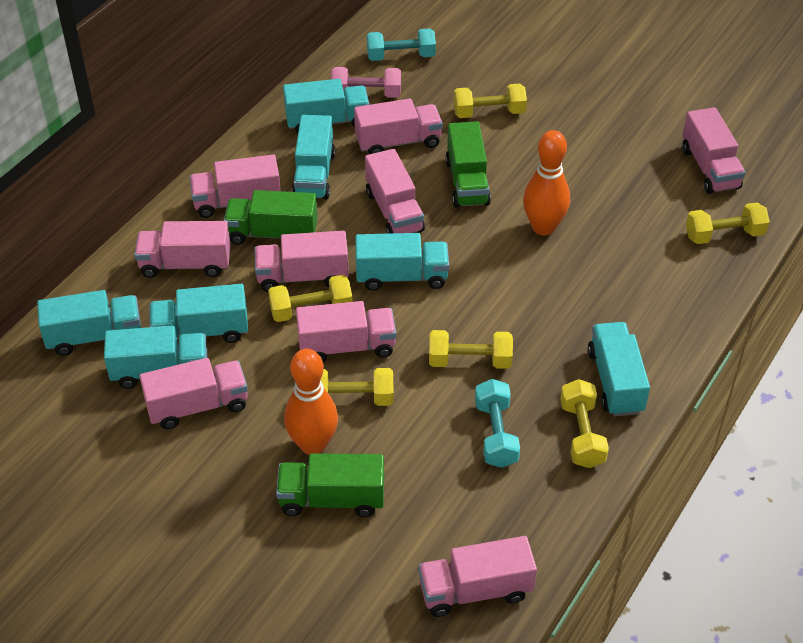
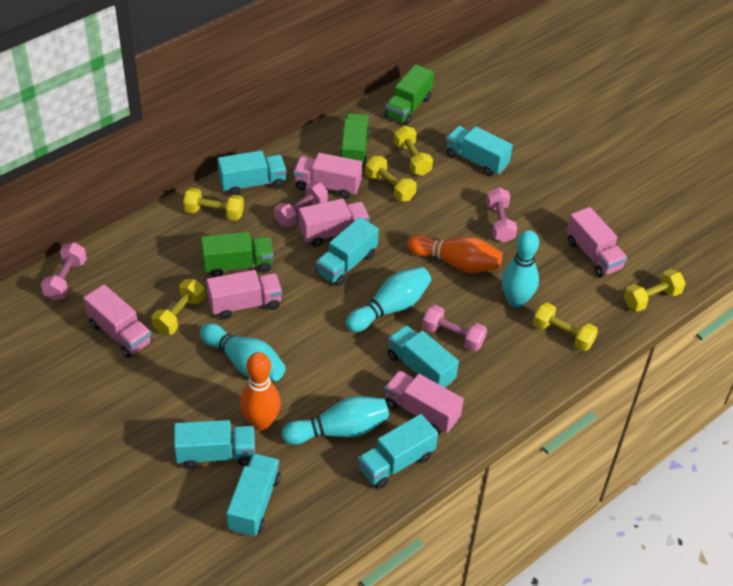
pink dumbbell: [331,67,401,98] = 1 -> [41,242,87,300] [274,182,328,227] [422,305,487,352] [486,187,517,242] = 4
pink truck: [134,221,231,278] [139,358,248,430] [189,154,281,218] [254,231,349,292] [296,301,396,363] [354,98,443,154] [365,149,425,234] [418,536,537,617] [682,107,745,194] = 9 -> [83,284,152,358] [206,270,282,320] [293,153,362,199] [299,199,370,247] [384,370,464,434] [567,207,627,277] = 6
turquoise bowling pin: none = 0 -> [200,323,286,381] [281,396,390,445] [346,267,431,332] [502,230,539,308] = 4
turquoise dumbbell: [367,28,436,61] [475,379,520,468] = 2 -> none = 0

